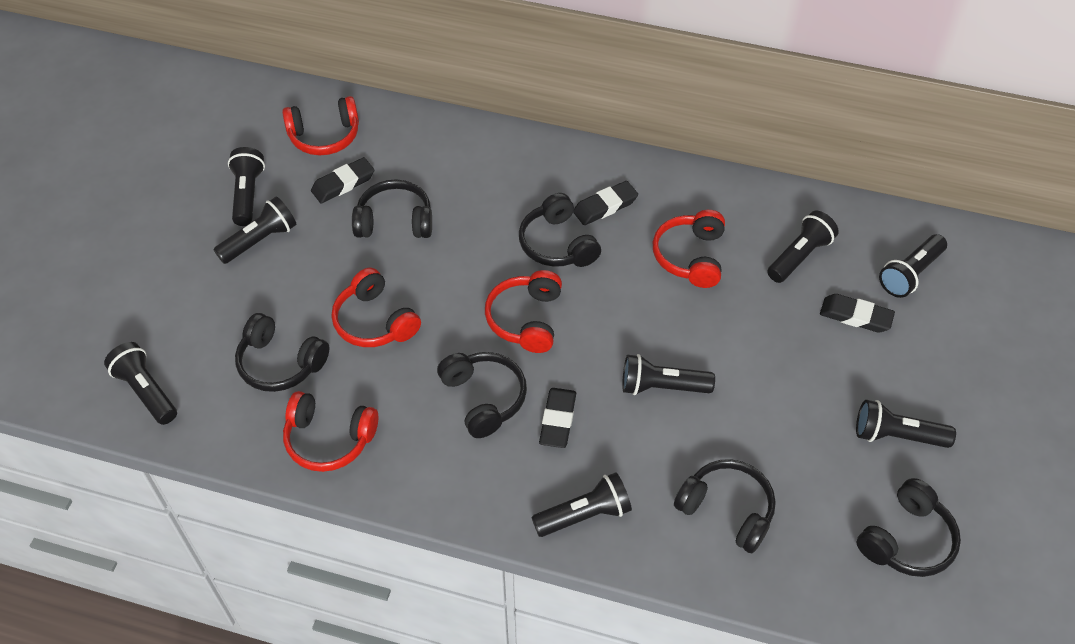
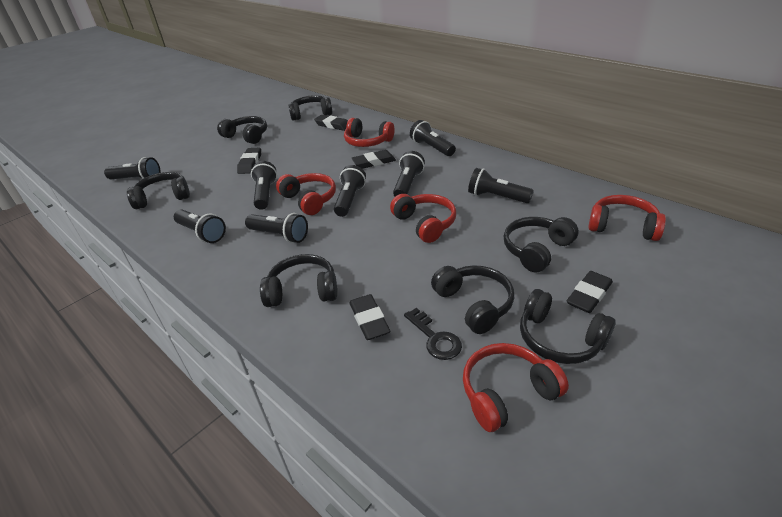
black eraser: [311,157,375,203] [539,388,576,448] [573,181,638,225] [820,294,895,333] = 4 -> [237,148,261,174] [314,115,348,131] [349,294,391,340] [351,150,396,169] [566,271,613,313] = 5
black headphones: [235,313,330,392] [352,179,432,238] [437,352,527,438] [519,193,601,267] [674,459,776,553] [856,478,961,577] = 6 -> [127,172,190,209] [217,116,267,144] [260,254,337,307] [288,95,333,121] [431,265,514,334] [504,217,579,273] [520,289,616,364] = 7
black key: none = 0 -> [404,308,462,360] = 1

